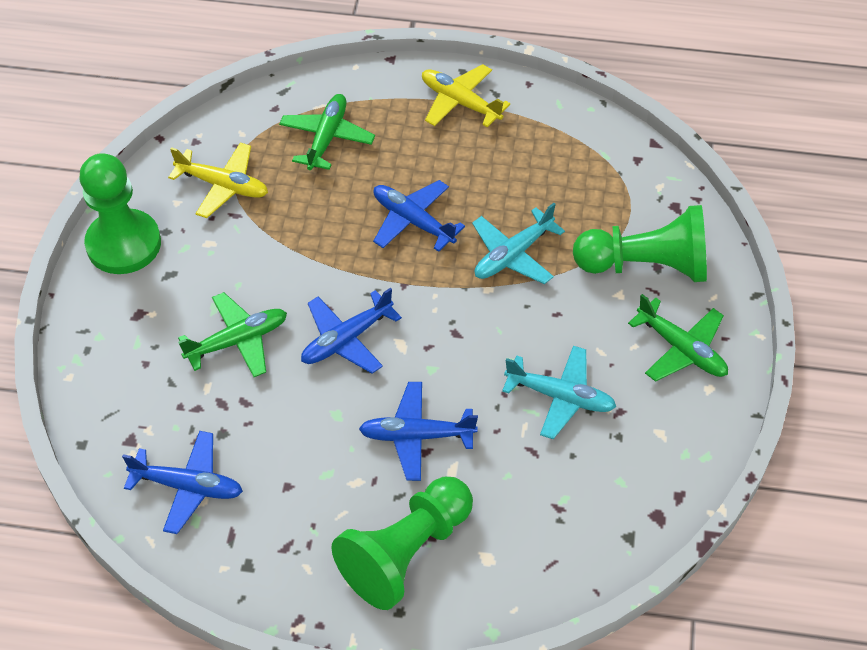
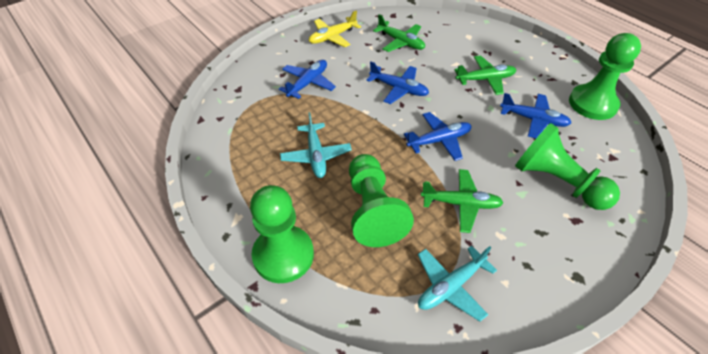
green pawn: [79,153,161,274] [331,477,473,610] [573,205,707,282] = 3 -> [250,185,314,283] [349,154,414,247] [515,123,620,210] [569,33,641,120] = 4
yellow plane: [168,142,268,218] [422,64,510,127] = 2 -> [309,11,361,47] = 1

